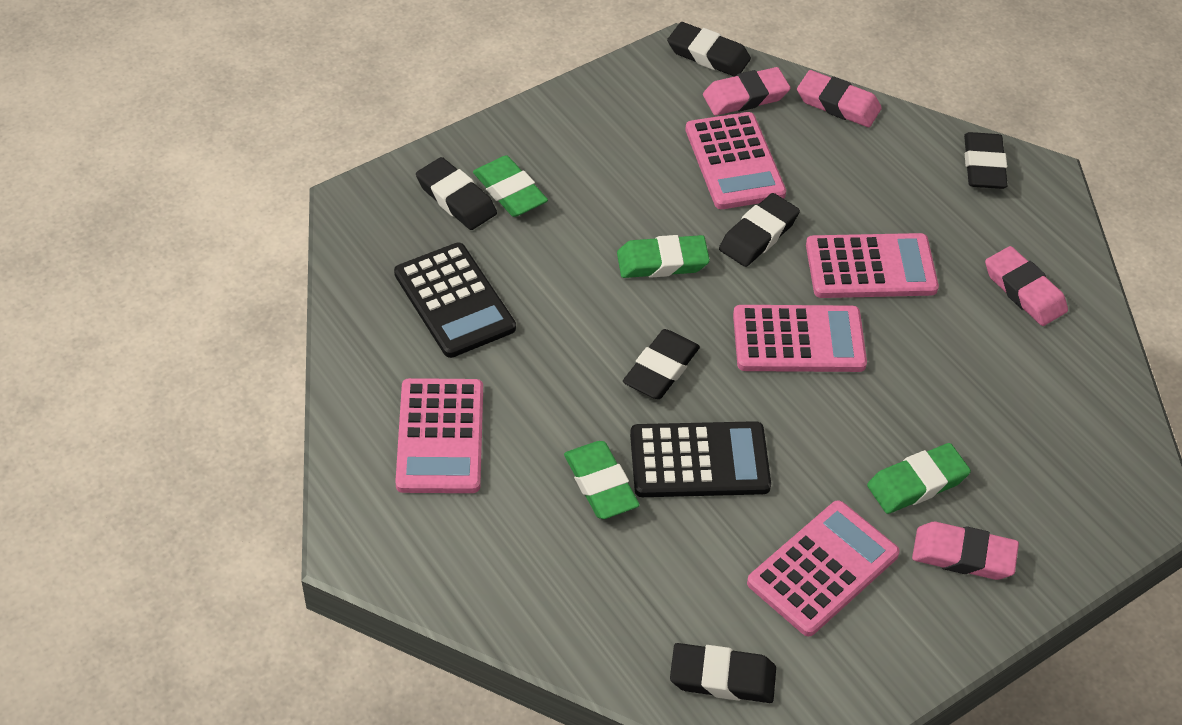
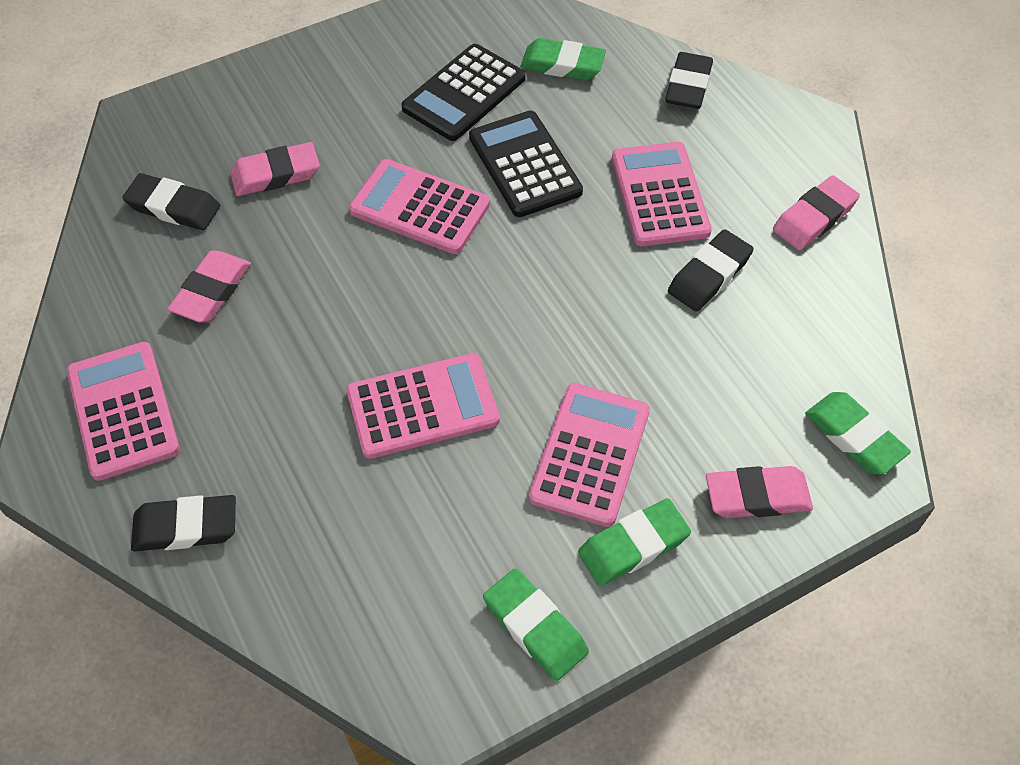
black eraser: [416,157,497,230] [623,329,700,399] [667,22,751,77] [670,643,776,703] [719,193,800,267] [964,132,1008,189] = 6 -> [122,173,220,230] [131,495,236,552] [665,52,713,109] [668,229,754,312] = 4

